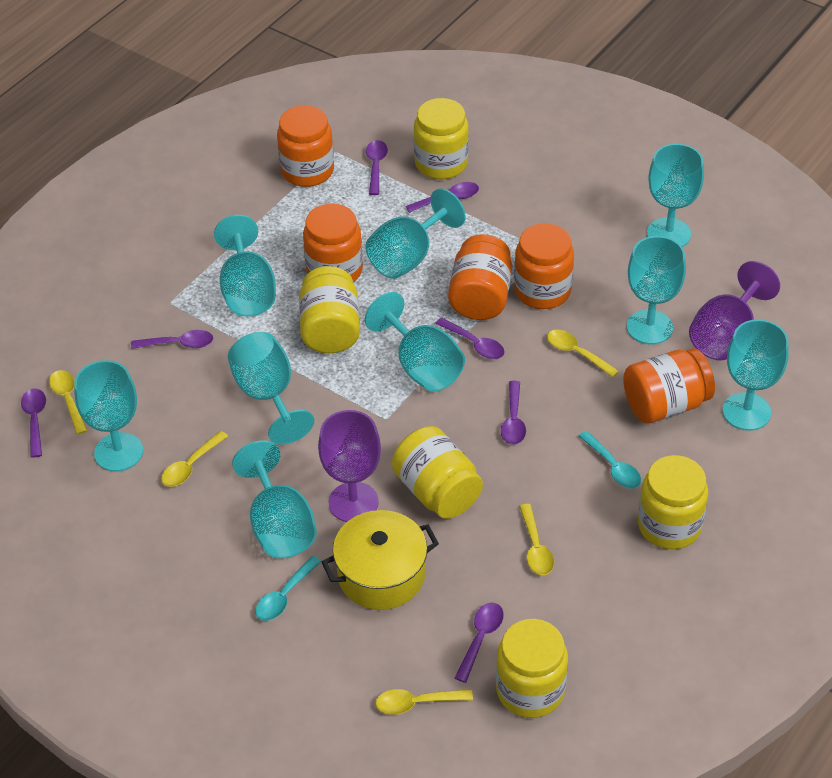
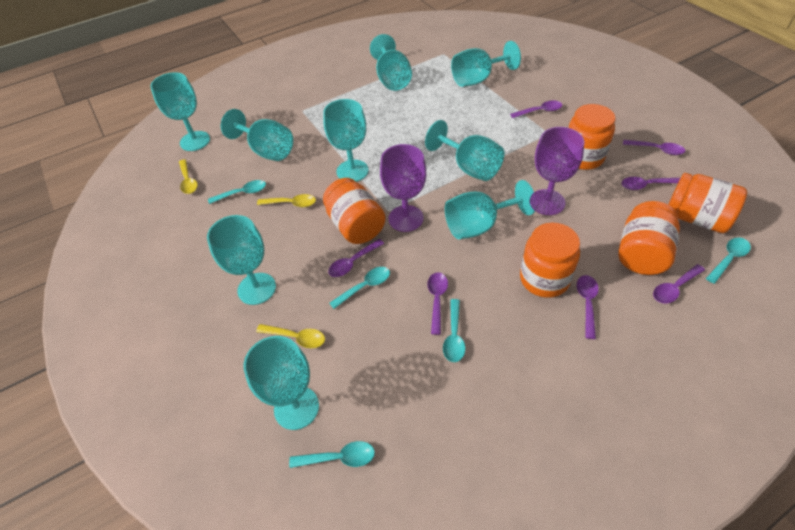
turquoise spoon: [255,556,322,621] [579,431,641,488] = 2 -> [208,180,266,204] [289,441,375,468] [329,267,390,309] [443,299,465,362] [706,238,751,284] = 5
yellow jar: [299,266,360,353] [392,426,483,519] [414,98,469,179] [496,619,568,718] [638,455,708,549] = 5 -> none = 0
yellow pot: [322,510,439,610] = 1 -> none = 0
yellow spoon: [49,370,88,435] [161,431,228,487] [376,689,473,715] [519,504,554,575] [547,330,619,377] = 5 -> [179,159,198,194] [256,324,325,348] [257,194,316,207] = 3

